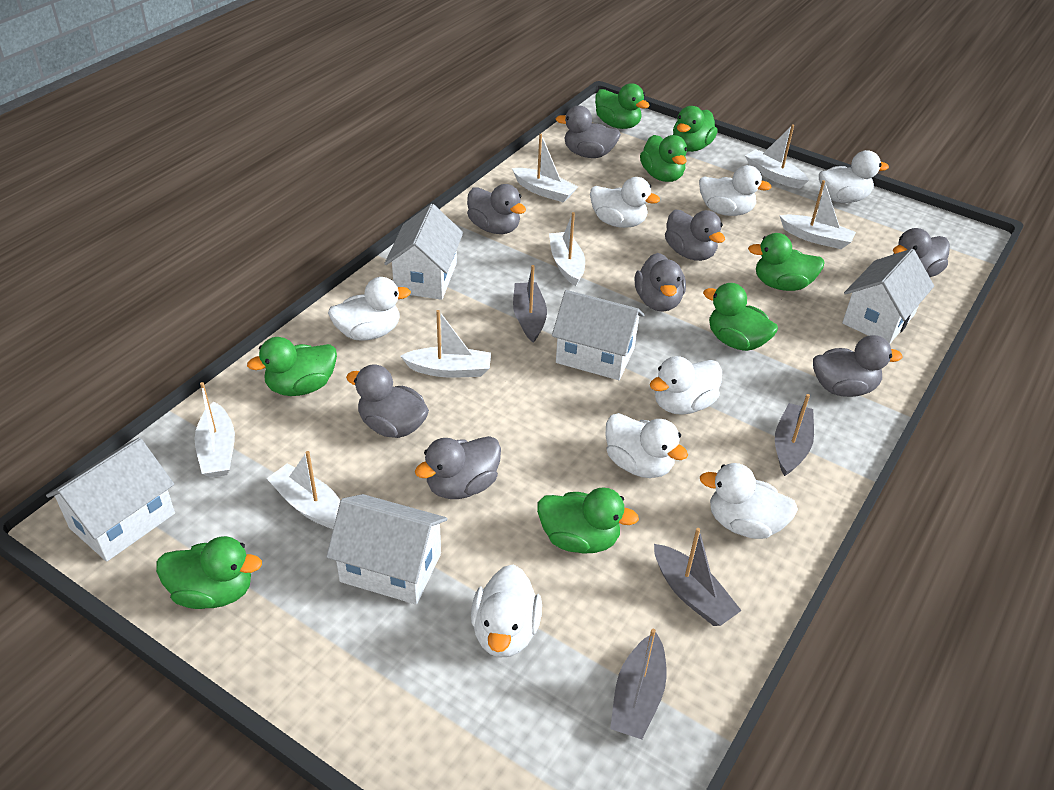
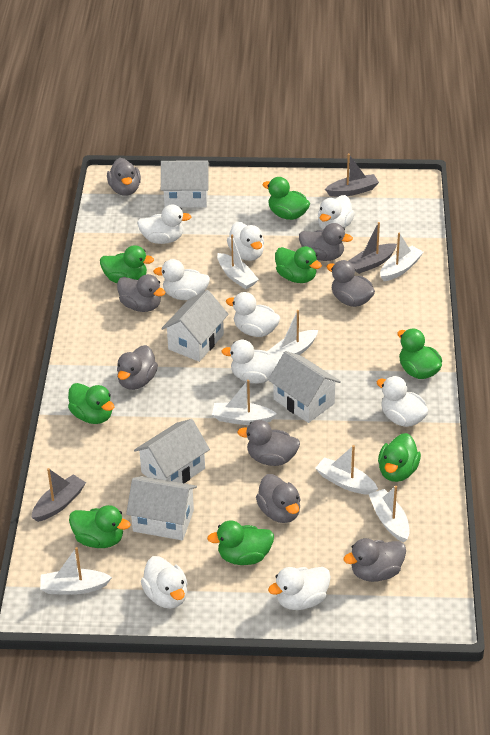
grey boat: [513,265,547,343] [610,629,666,739] [654,528,742,626] [775,394,814,476] = 4 -> [32,468,86,522] [325,154,379,197] [349,222,397,274] = 3
white duck: [328,277,411,341] [471,565,542,658] [590,177,660,228] [606,413,688,478] [650,356,722,415] [699,165,772,216] [700,463,798,539] [819,150,889,203] = 8 -> [137,204,191,244] [141,556,188,608] [153,259,210,300] [222,340,280,383] [226,292,280,337] [227,222,264,261] [268,567,331,610] [318,195,355,230] [376,376,429,427] = 9

